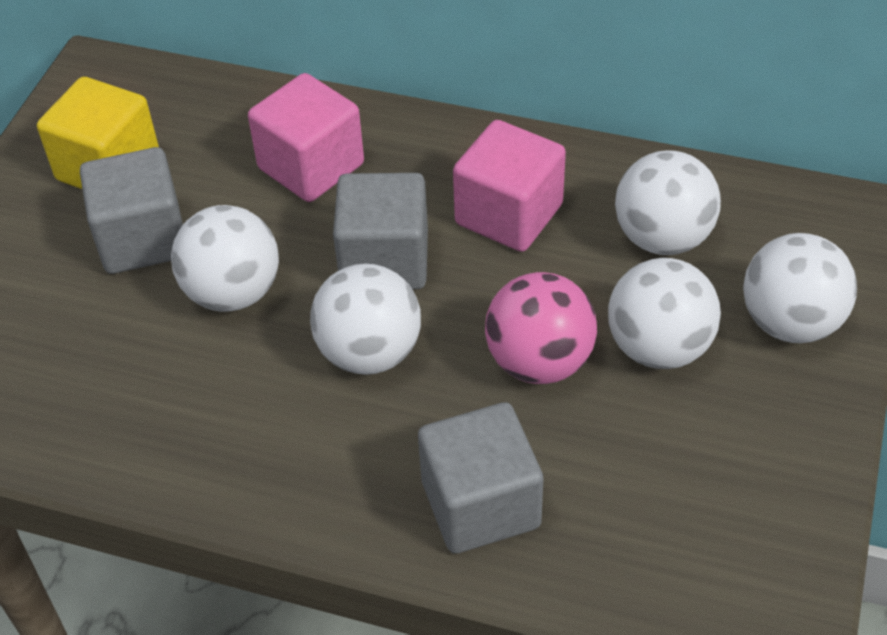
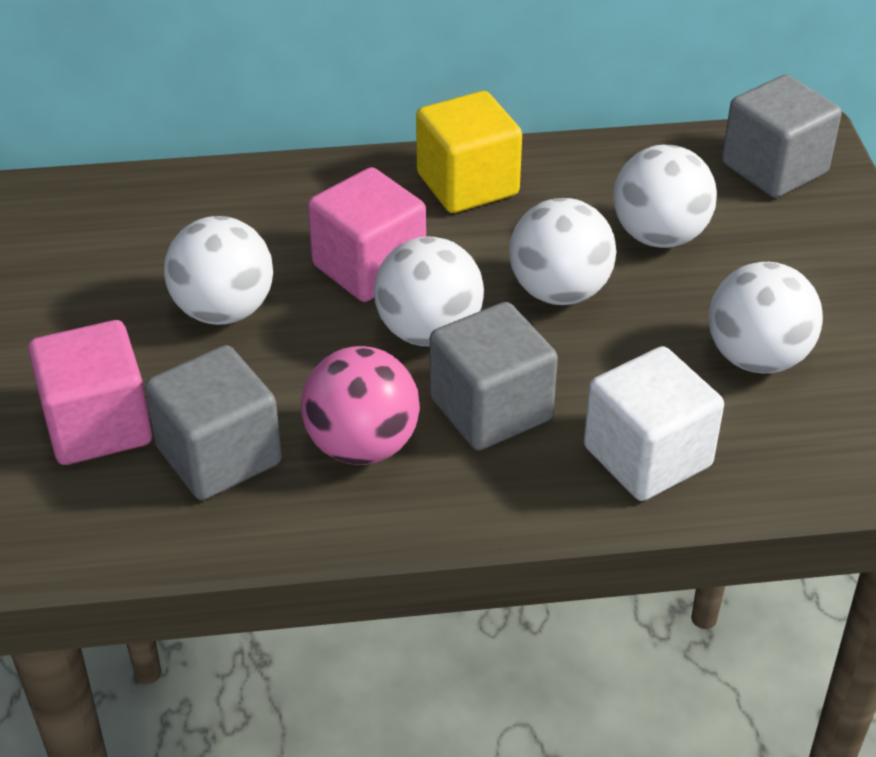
white cube: none = 0 -> [584,346,724,501] = 1

